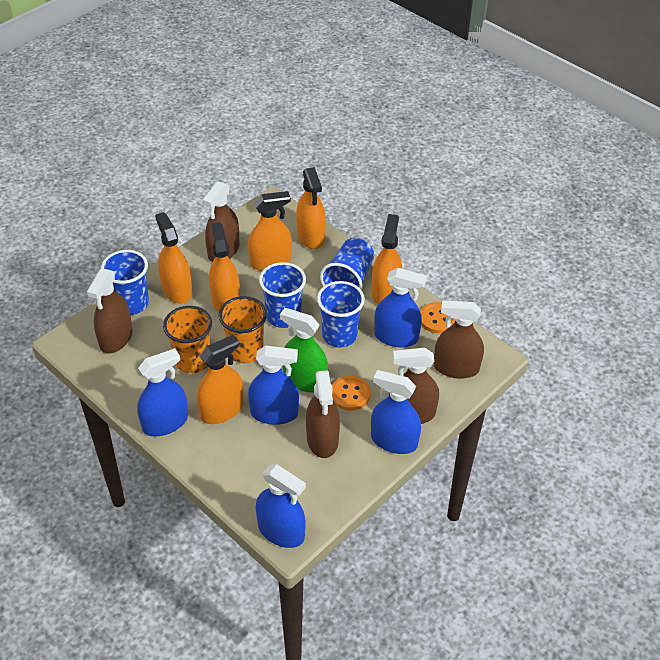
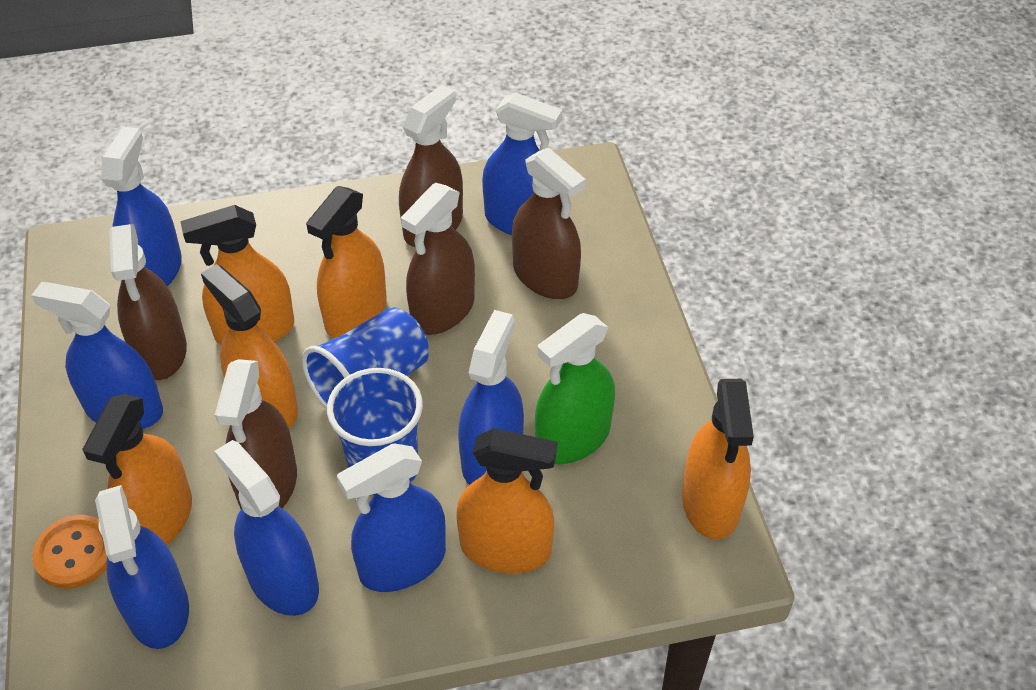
blue cup: [101,250,149,315] [259,262,306,328] [317,281,365,348] [320,238,374,290] = 4 -> [302,307,429,409] [327,368,423,495] = 2
blue spray bottle: [137,348,188,436] [248,346,299,425] [256,464,306,548] [371,370,421,454] [374,268,427,347] = 5 -> [31,282,163,429] [95,485,189,649] [101,127,182,287] [214,440,319,616] [337,444,446,592] [458,310,524,485] [482,92,562,235] = 7
orange button: [332,376,371,411] [420,302,456,334] = 2 -> [32,515,107,589] = 1
orange cup: [163,306,212,373] [219,296,267,363] = 2 -> none = 0

